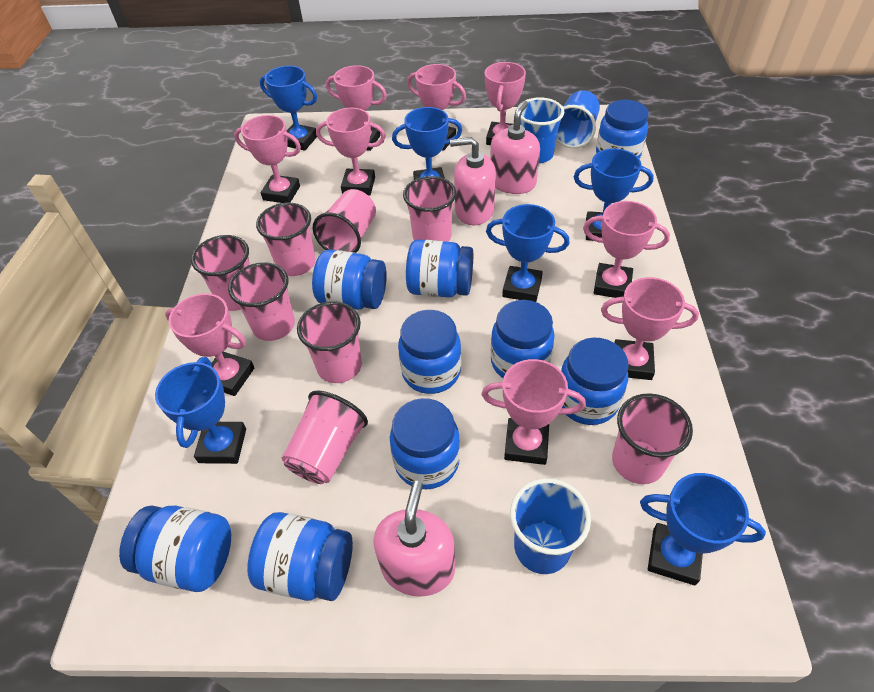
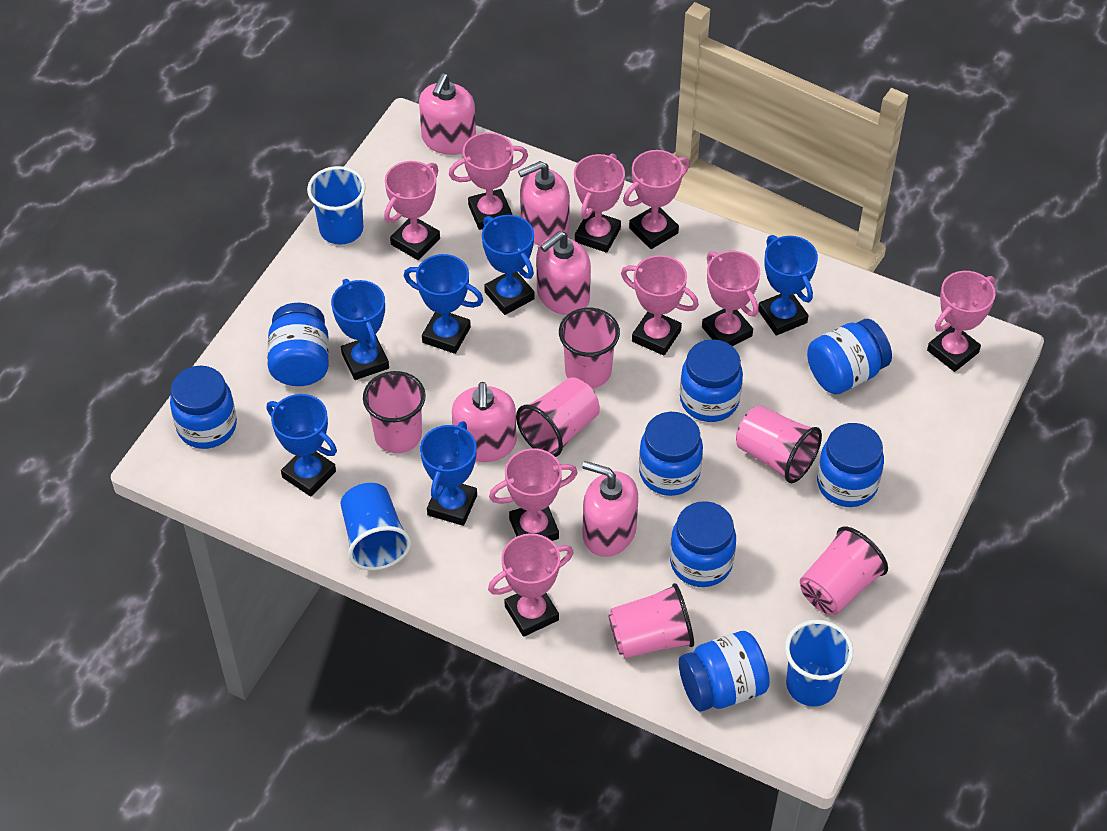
blue jar: [119,505,231,592] [247,512,353,601] [312,250,387,310] [390,398,460,489] [398,310,461,394] [406,240,473,298] [491,300,555,378] [561,337,629,425] [596,99,649,159] = 9 -> [170,365,237,449] [267,303,329,386] [639,412,703,496] [670,501,736,587] [679,631,770,711] [680,339,743,422] [807,319,892,394] [817,423,884,507] = 8
pink cup: [191,235,250,311] [228,262,295,341] [256,203,316,276] [282,391,368,484] [297,301,362,383] [313,189,376,253] [403,176,456,242] [612,393,693,484] = 8 -> [363,371,426,453] [516,377,600,457] [559,308,620,388] [608,583,694,658] [736,405,822,483] [800,527,888,615] = 6
pink soap dispenser: [373,481,455,597] [450,137,496,226] [490,101,540,194] = 3 -> [419,74,476,155] [452,382,516,462] [518,161,570,246] [536,231,591,315] [582,461,638,557] = 5

